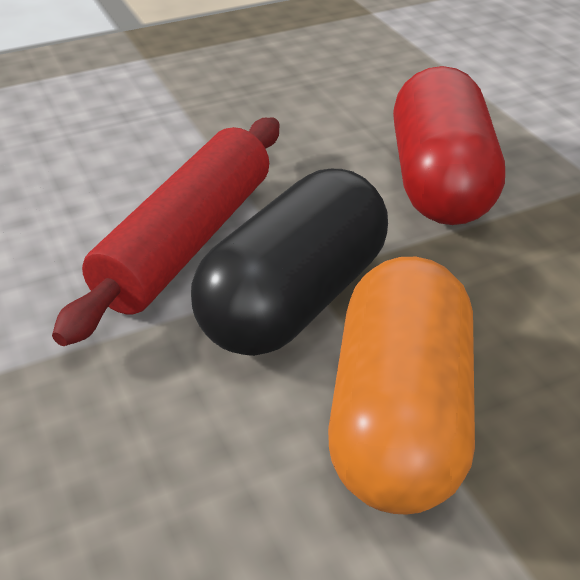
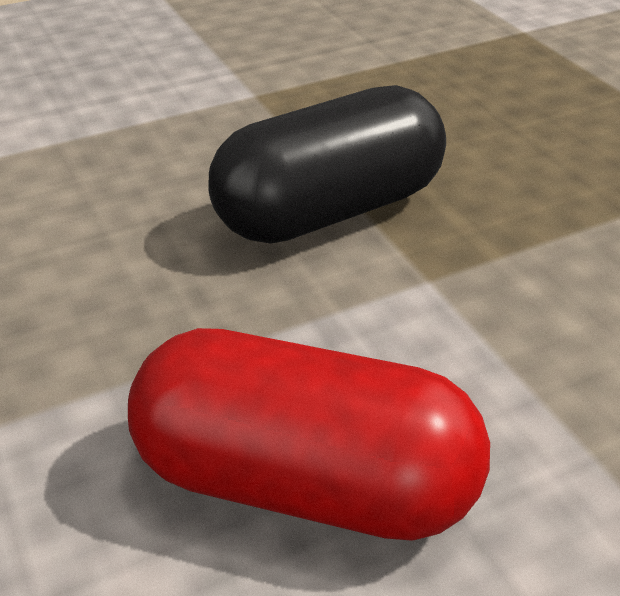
orange capsule: [328,257,475,515] = 1 -> none = 0
red rolling pin: [52,118,279,346] = 1 -> none = 0

